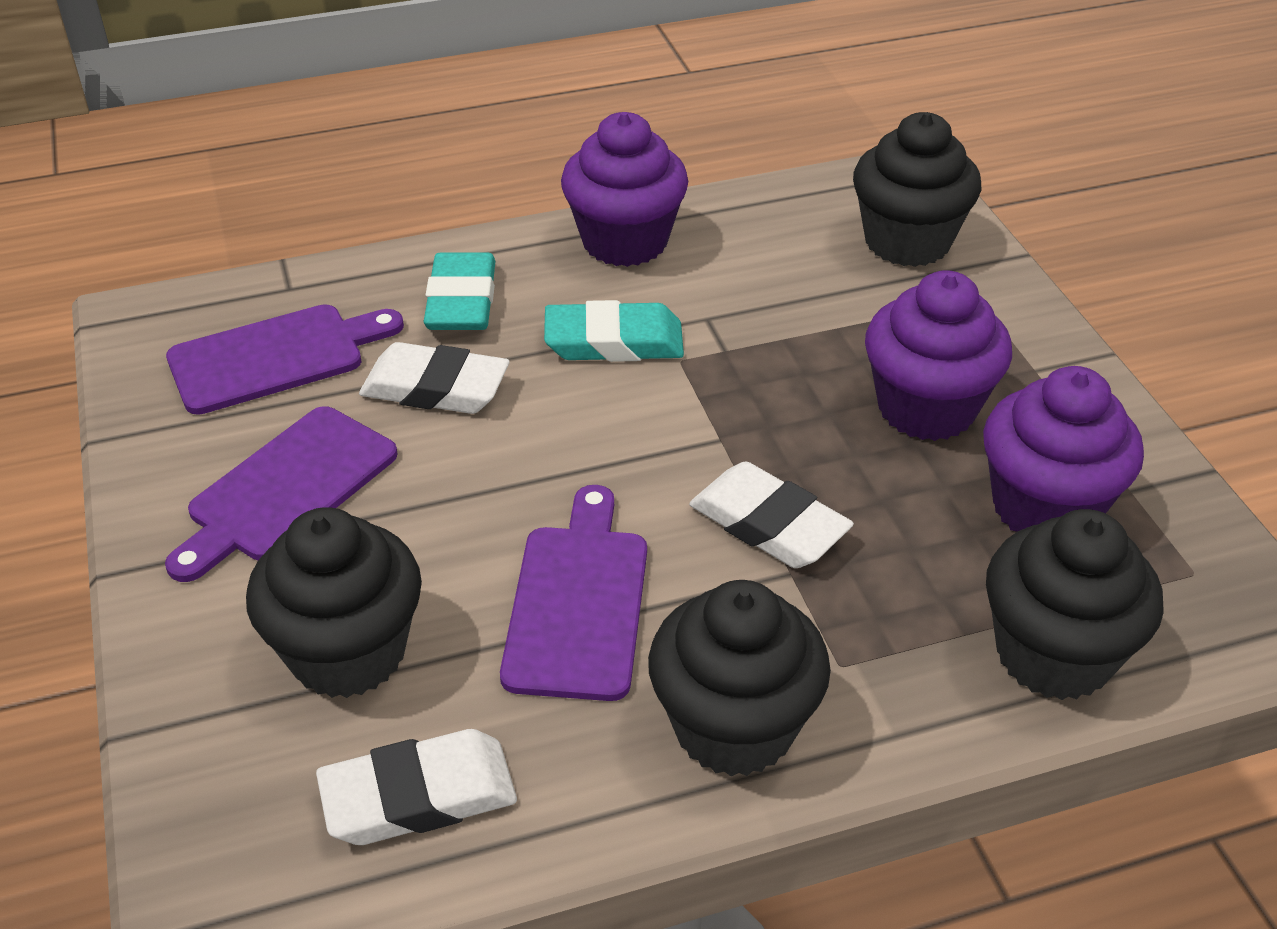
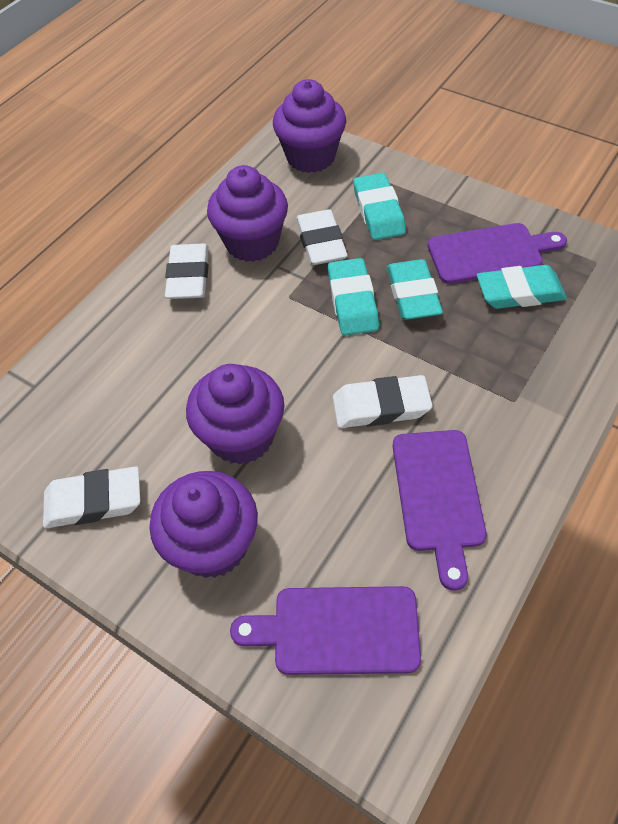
black cupcake: [246,507,422,698] [648,580,831,777] [853,112,981,267] [986,509,1164,700] = 4 -> none = 0
purple cupcake: [561,112,688,267] [865,270,1012,441] [983,366,1144,532] = 3 -> [149,471,258,578] [186,364,284,465] [207,165,288,262] [273,79,346,173] = 4
turquoise eraser: [424,253,496,330] [544,300,684,362] = 2 -> [328,258,379,336] [353,173,406,240] [387,259,443,320] [477,265,567,309] = 4
white eraser: [316,729,517,845] [359,342,510,414] [689,462,854,568] = 3 -> [43,466,140,528] [165,243,209,299] [296,209,348,265] [333,375,433,428] = 4

